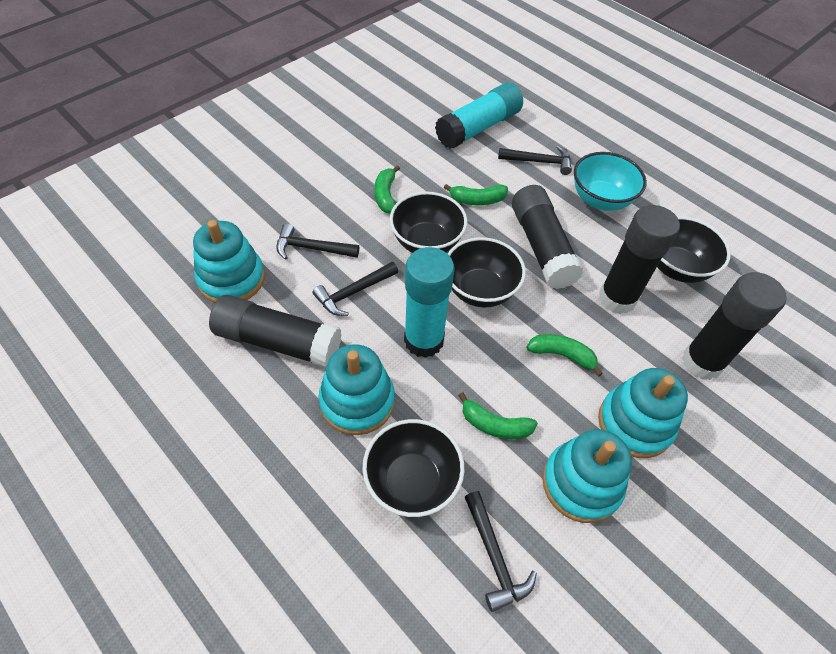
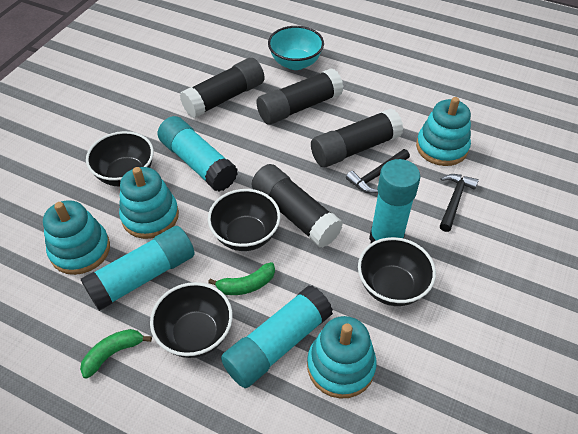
black hammer: [276,223,359,260] [312,262,398,316] [465,491,537,612] [498,145,572,175] = 4 -> [346,149,410,193] [440,174,479,232] = 2
green banana: [374,165,400,214] [444,184,508,205] [458,392,538,439] [526,334,603,377] = 4 -> [80,329,152,379] [208,262,275,295] = 2
turquoise glue stick: [404,247,455,358] [435,82,523,149] = 2 -> [81,226,195,311] [157,116,238,192] [221,285,333,388] [369,159,421,244] = 4

